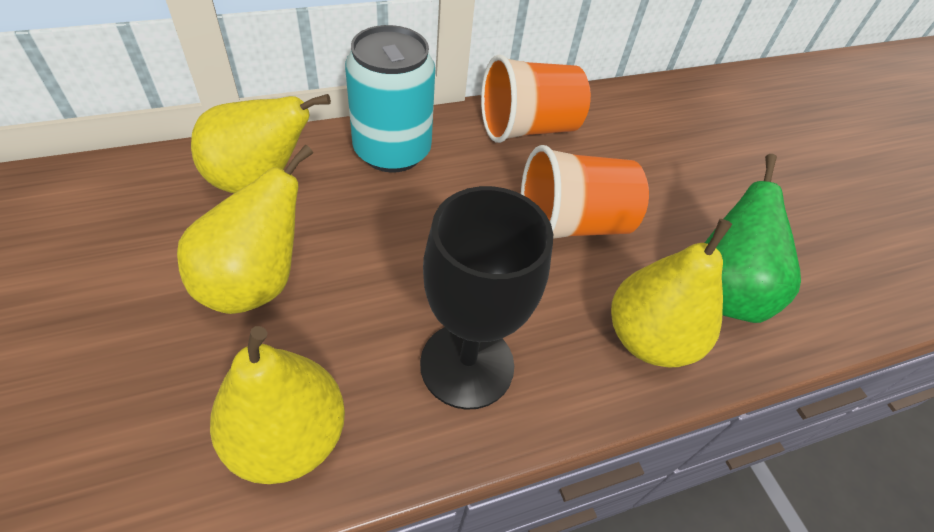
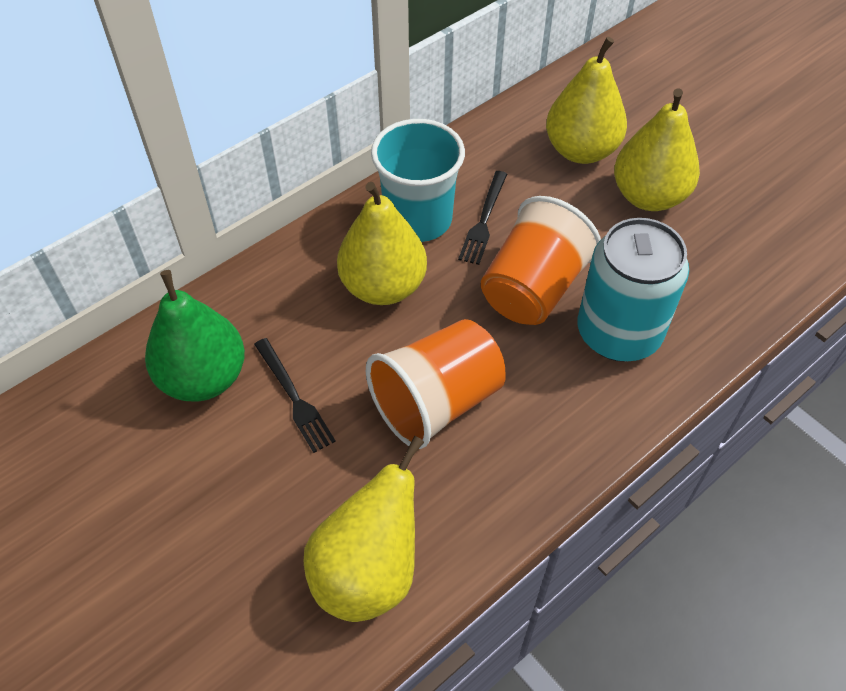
black fork: none = 0 -> [254,338,336,453] [458,171,507,265] = 2
black goblet: [420,186,553,410] = 1 -> none = 0
turquoise cup: none = 0 -> [371,119,465,242] = 1

